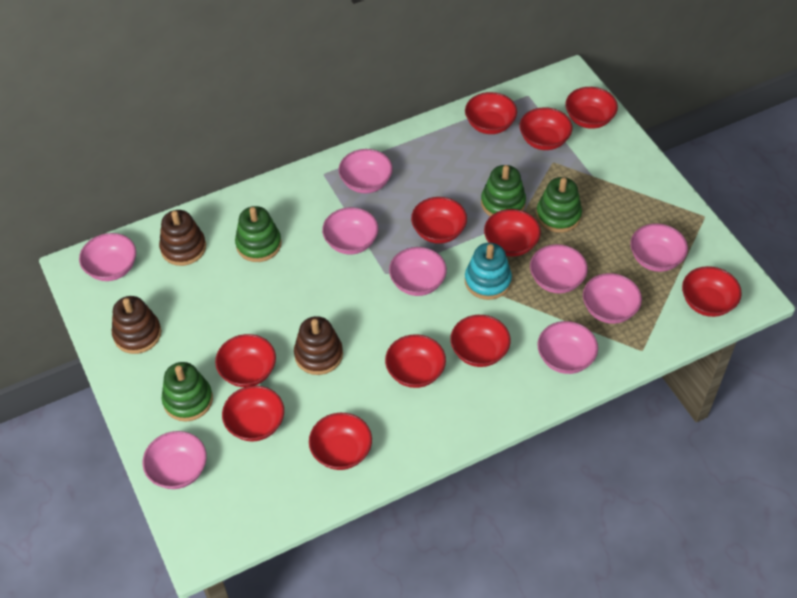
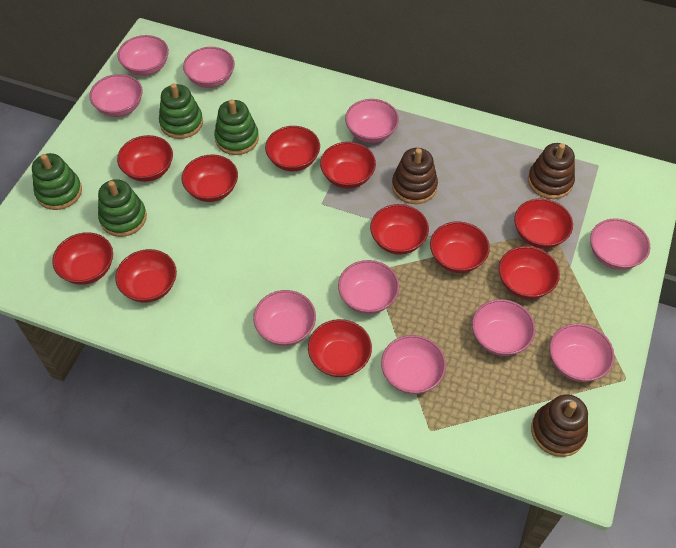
pink bowl: [79,233,136,281] [143,431,207,489] [322,207,378,255] [339,149,393,193] [389,247,447,296] [530,244,588,293] [538,321,598,374] [583,273,642,324] [630,223,688,272] = 9 -> [89,74,143,117] [117,35,169,76] [183,47,235,88] [253,290,316,346] [338,260,399,314] [345,99,399,143] [381,335,446,394] [472,299,536,356] [549,324,615,382] [590,218,650,270] = 10
turquoise stacking toy: [465,243,512,300] = 1 -> none = 0

